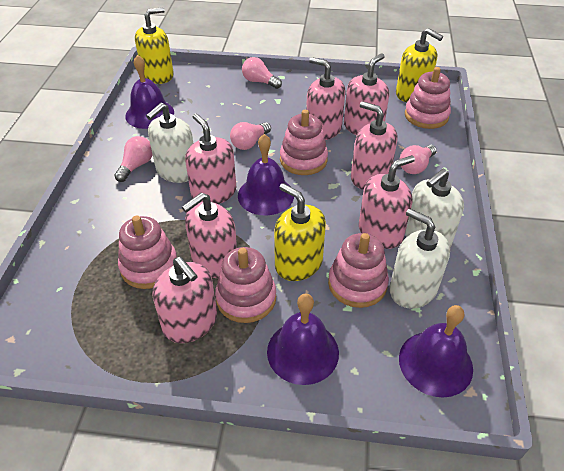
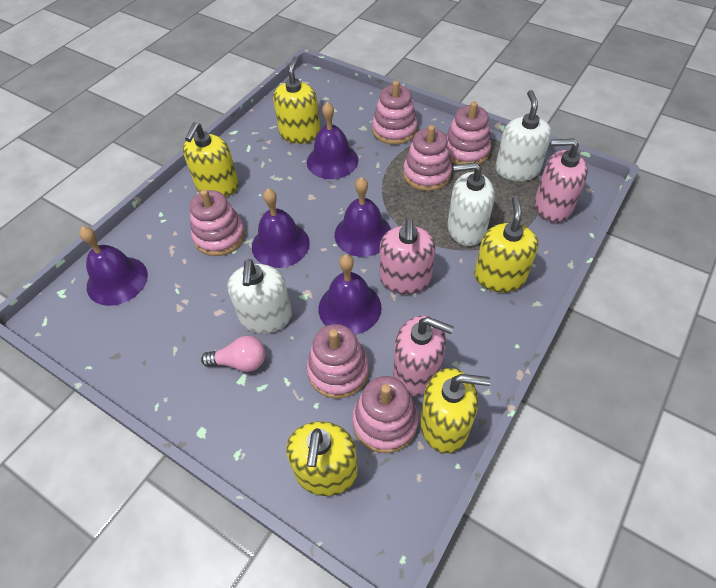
pink light bulb: [114,136,153,182] [230,122,271,150] [242,57,282,89] [400,145,437,174] = 4 -> [201,336,265,372] = 1
pink soap dispenser: [152,257,217,343] [182,193,237,278] [185,113,236,204] [306,57,345,140] [344,53,389,135] [351,101,398,190] [359,155,415,249] = 7 -> [380,219,436,295] [393,316,454,397] [535,138,588,223] = 3
pink stacking toy: [118,215,177,289] [215,247,276,323] [280,110,328,175] [328,233,389,308] [405,67,451,129] = 5 -> [190,189,245,256] [307,324,369,399] [352,376,418,453] [372,81,418,145] [403,125,452,191] [446,101,491,165] = 6
purple bell: [125,55,174,129] [238,134,294,215] [267,294,339,385] [399,305,473,397] = 4 -> [79,227,148,306] [252,188,310,268] [307,102,358,179] [319,254,382,335] [335,177,391,257] = 5
yellow soap dispenser: [135,7,174,84] [274,183,326,281] [396,28,443,102] = 3 -> [183,122,239,197] [273,57,320,144] [286,421,358,496] [420,368,490,453] [474,196,538,293] = 5

